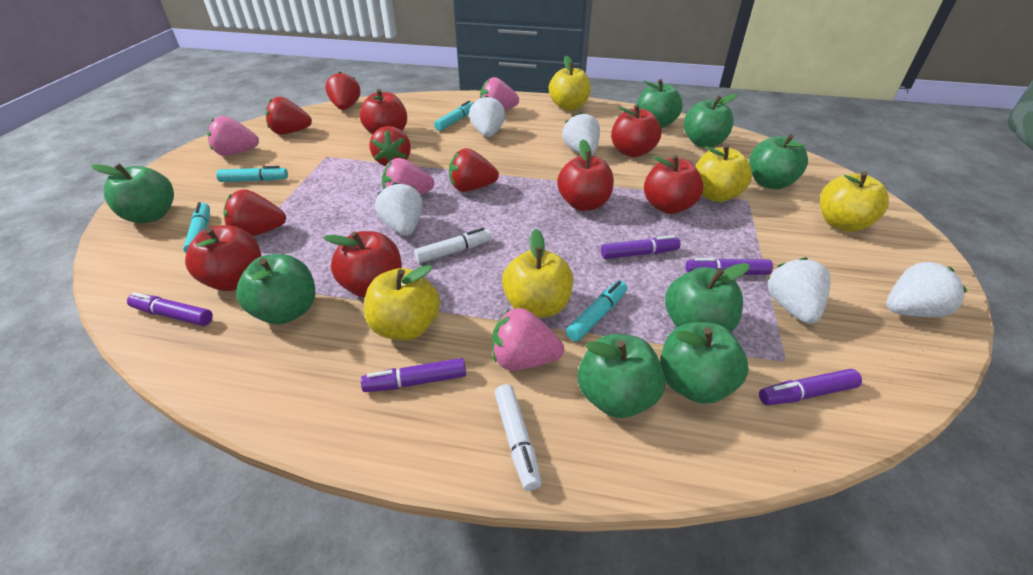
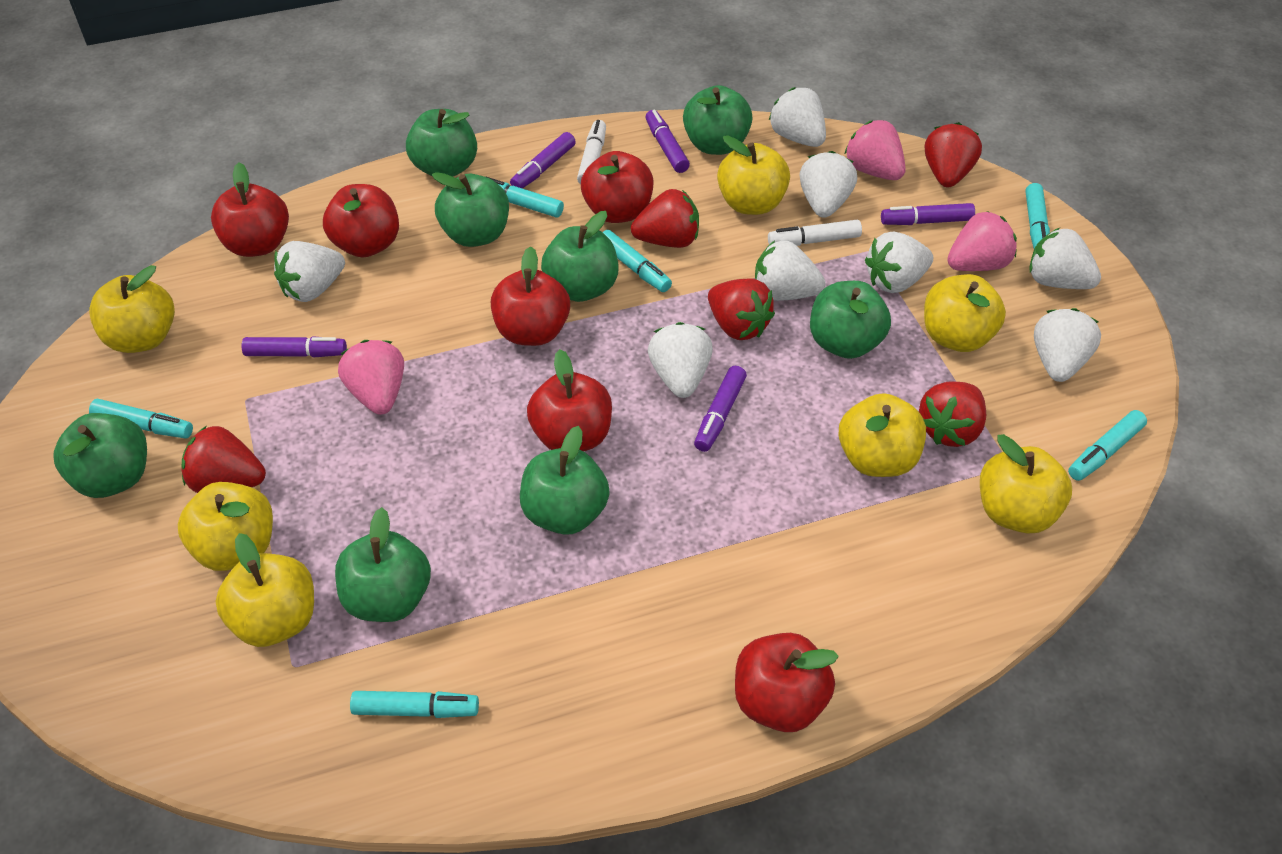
pink strawberry: [208,116,259,156] [382,158,434,195] [480,77,519,110] [492,308,564,370] = 4 -> [338,340,404,415] [845,120,906,180] [947,211,1017,271] = 3
turquoise marker: [183,202,210,253] [216,166,288,182] [434,101,472,131] [566,281,627,342] = 4 -> [89,399,193,439] [350,691,479,718] [487,177,564,218] [603,230,672,292] [1025,183,1050,249] [1068,410,1147,481] = 6
white strawberry: [375,182,423,236] [469,95,505,137] [562,112,600,155] [768,257,830,324] [887,262,967,317] = 5 -> [274,241,345,302] [648,322,713,398] [755,241,826,301] [769,87,826,147] [799,151,857,218] [865,232,933,293] [1029,228,1101,289] [1034,308,1101,382] = 8
yellow apple: [364,265,440,340] [502,229,573,318] [549,56,591,111] [696,144,752,202] [820,171,889,232] = 5 -> [89,265,175,353] [178,482,273,571] [215,533,314,647] [717,135,790,215] [839,393,926,477] [924,274,1006,352] [980,434,1072,534] = 7

